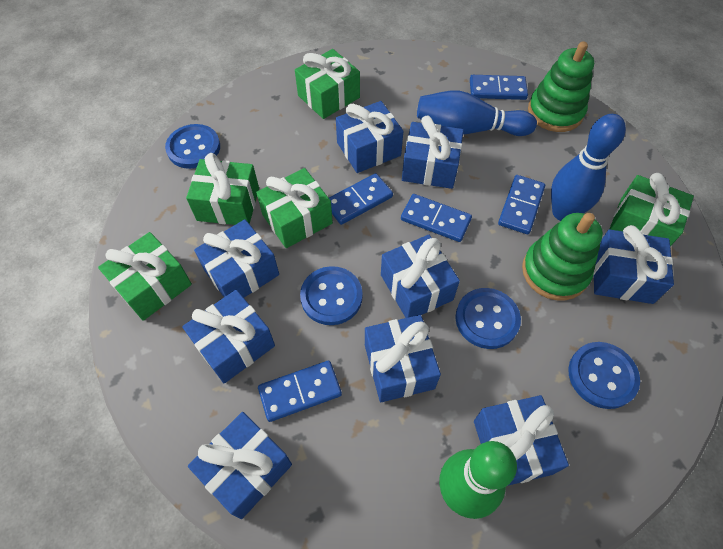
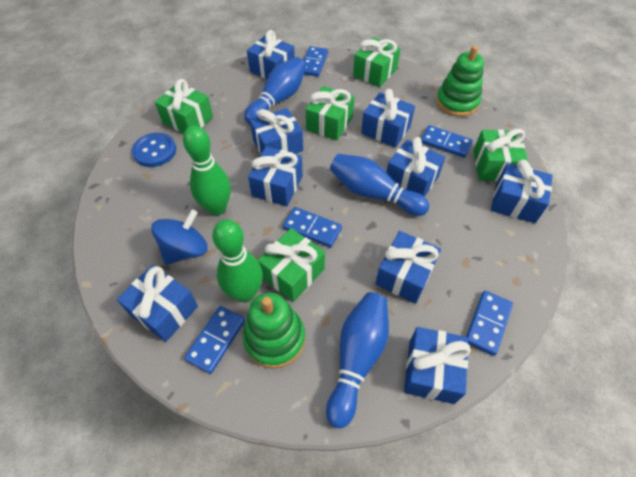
blue bowling pin: [417,91,537,136] [551,114,626,221] = 2 -> [244,57,306,125] [326,292,389,428] [330,154,429,216] = 3
blue button: [165,124,220,169] [300,266,363,325] [455,288,521,349] [568,342,640,409] = 4 -> [132,133,176,167] = 1
blue spinning top: none = 0 -> [151,210,208,265] = 1
green bowling pin: [439,441,517,519] = 1 -> [183,126,231,215] [212,219,263,303] = 2

